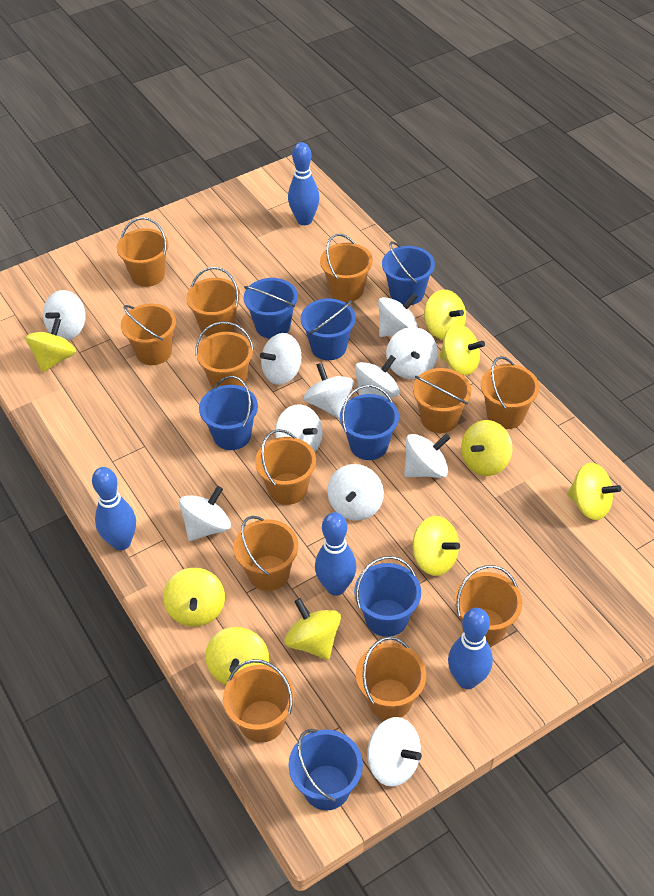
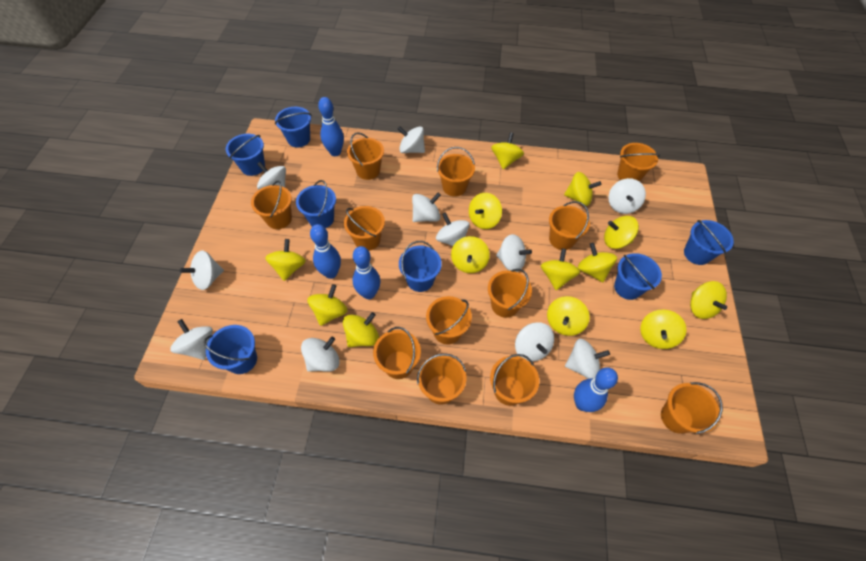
yellow spinning top: [25,318,76,372] [163,568,225,627] [205,627,269,685] [285,598,341,660] [412,516,460,576] [424,290,466,340] [439,324,485,375] [461,420,512,476] [567,463,621,520] = 9 -> [265,239,306,281] [307,284,348,326] [343,312,379,347] [451,236,490,273] [469,193,502,229] [491,132,524,169] [541,248,580,290] [547,296,590,336] [564,172,601,206] [578,243,617,282] [604,216,639,249] [640,309,687,349] [690,281,727,319] = 13

